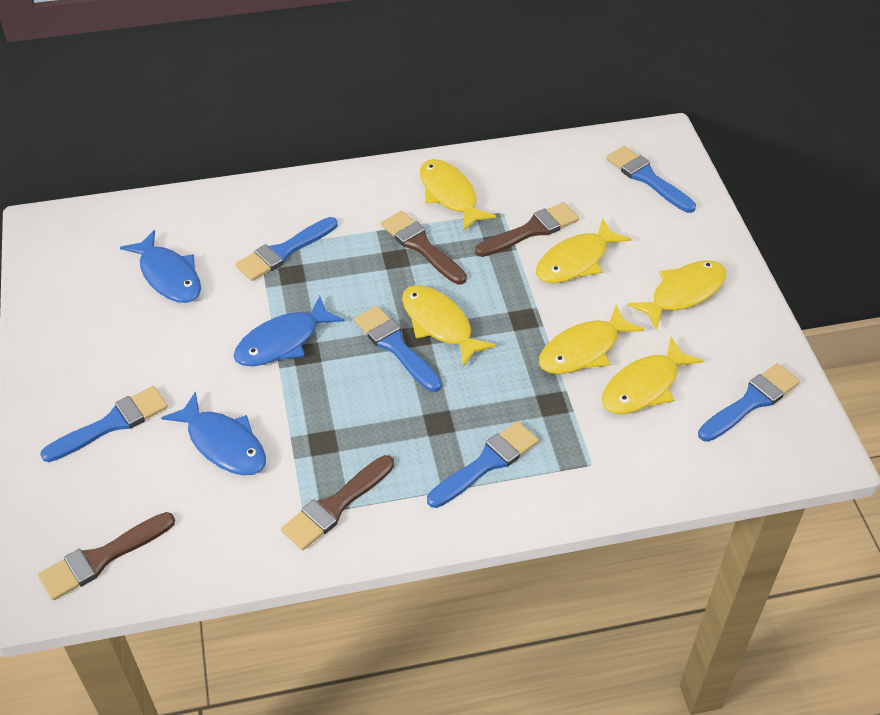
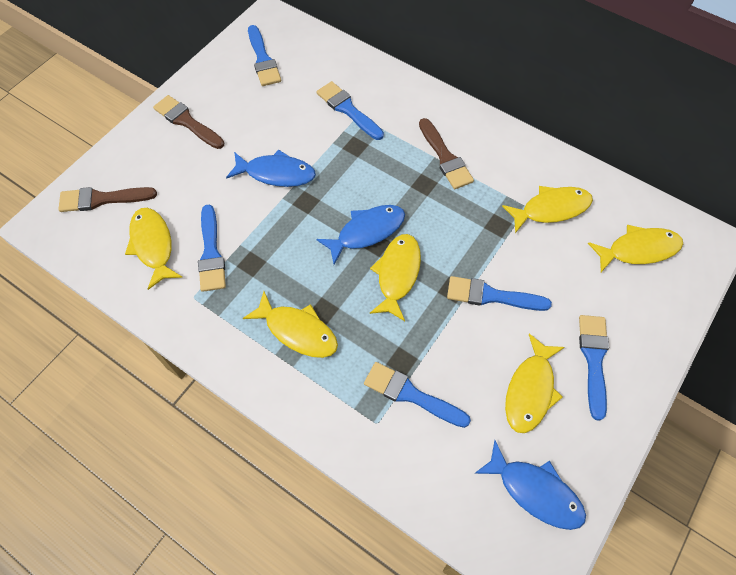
brown brush: [38,512,175,600] [281,455,394,550] [381,211,467,284] [475,202,579,257] = 4 -> [59,187,157,212] [153,95,224,149] [419,118,474,189] = 3

